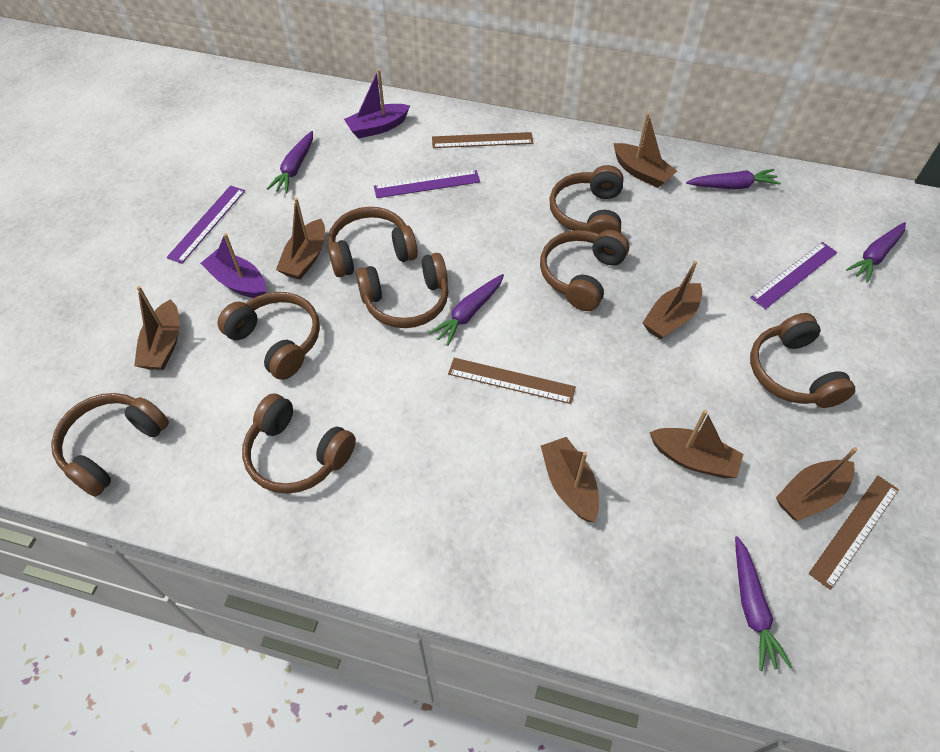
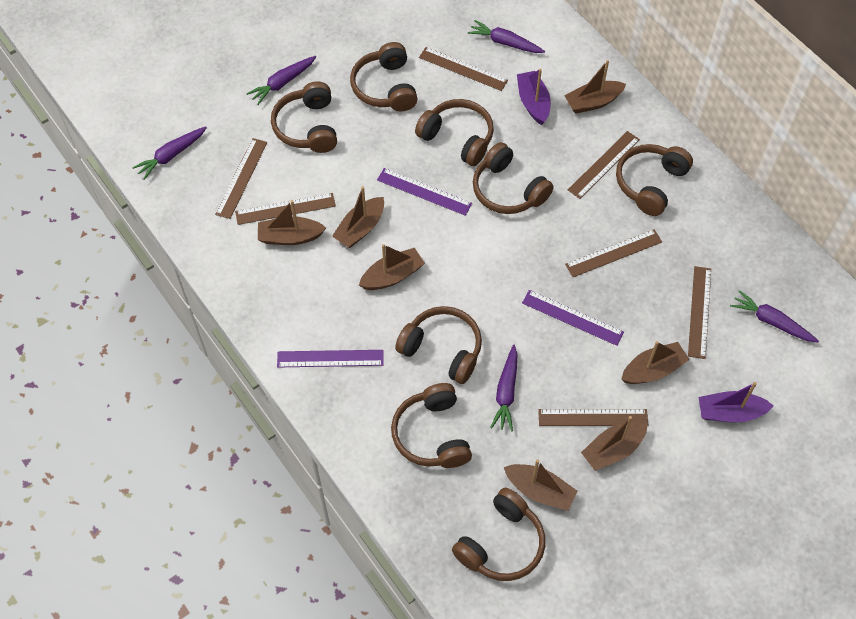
brown ruler: [432,132,533,148] [448,358,576,404] [809,476,899,590] = 3 -> [215,138,267,219] [235,193,336,225] [419,47,508,91] [538,409,648,426] [565,229,662,277] [568,131,640,199] [688,266,711,359] = 7

